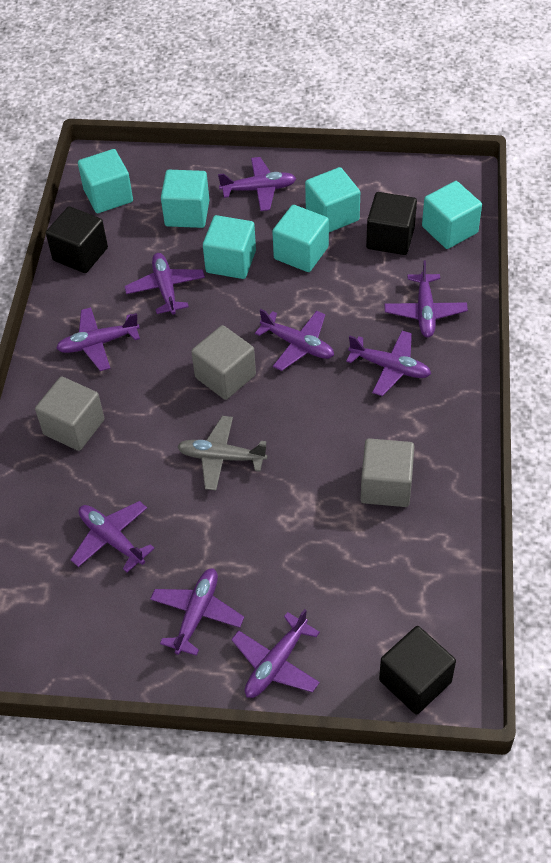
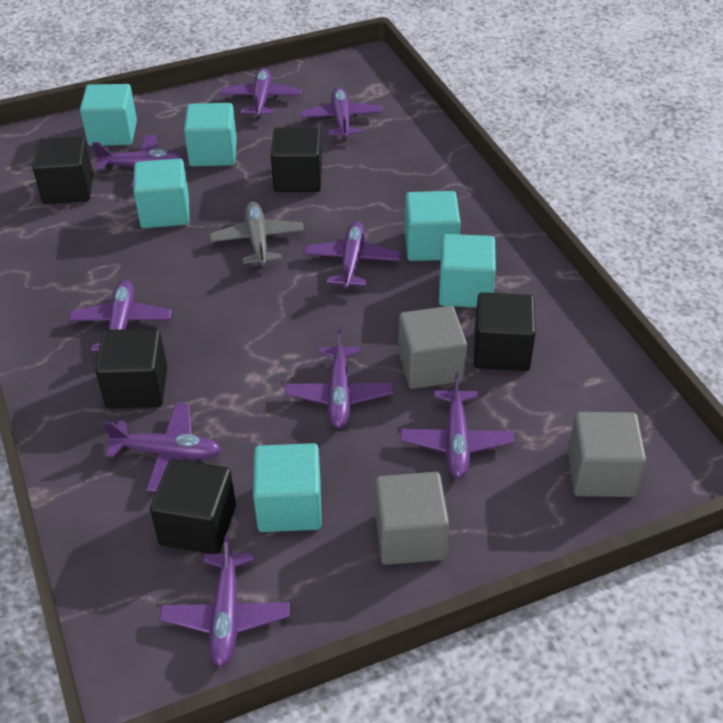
black cube: [46,206,108,273] [366,192,417,255] [379,626,456,715] = 3 -> [32,137,93,204] [95,329,167,408] [150,459,236,554] [271,127,322,192] [474,292,536,371] = 5

